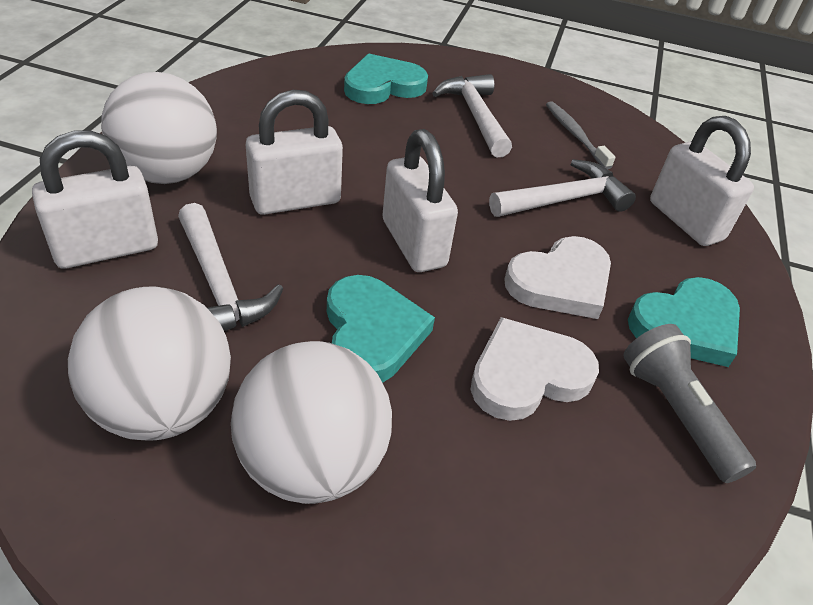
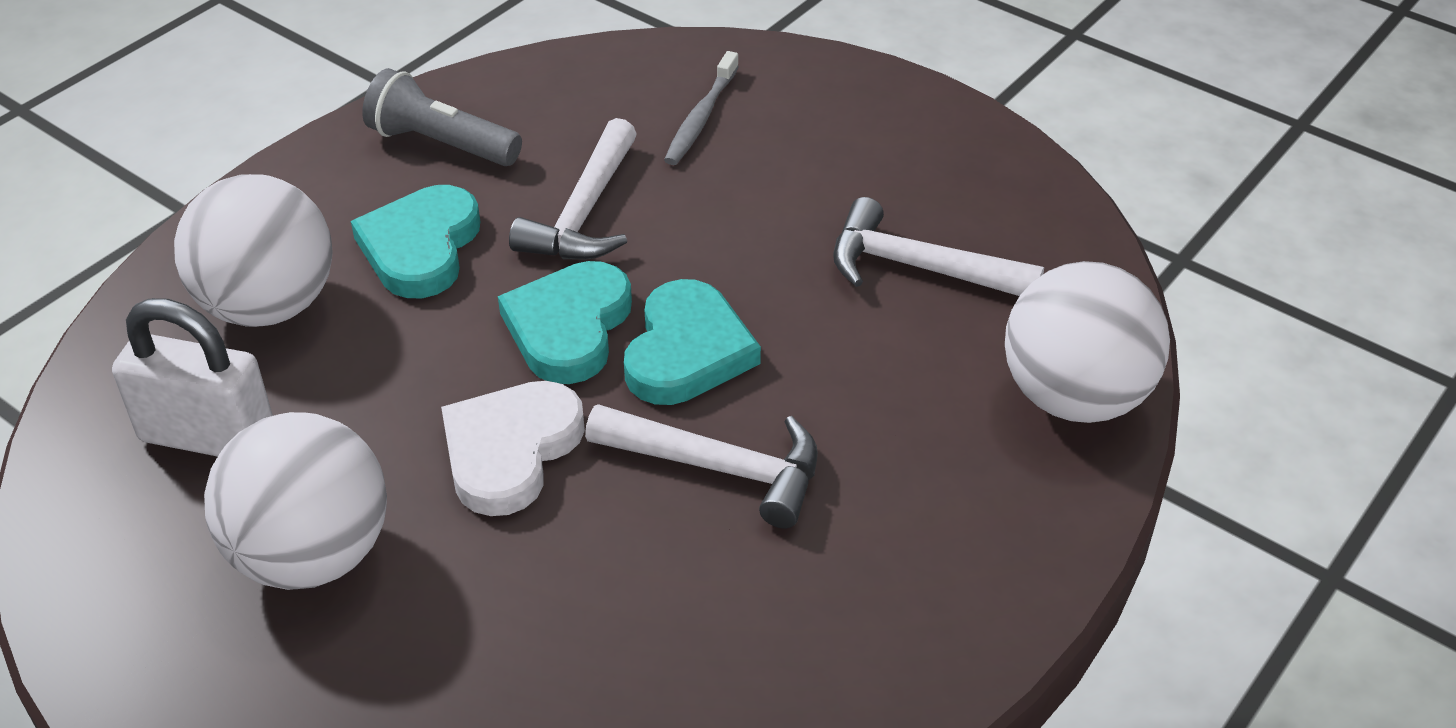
white heart: [470,317,599,421] [504,236,611,319] = 2 -> [441,381,585,516] = 1
white padlock: [32,131,158,269] [246,90,343,215] [382,129,458,272] [650,116,754,246] = 4 -> [112,298,273,457] = 1

